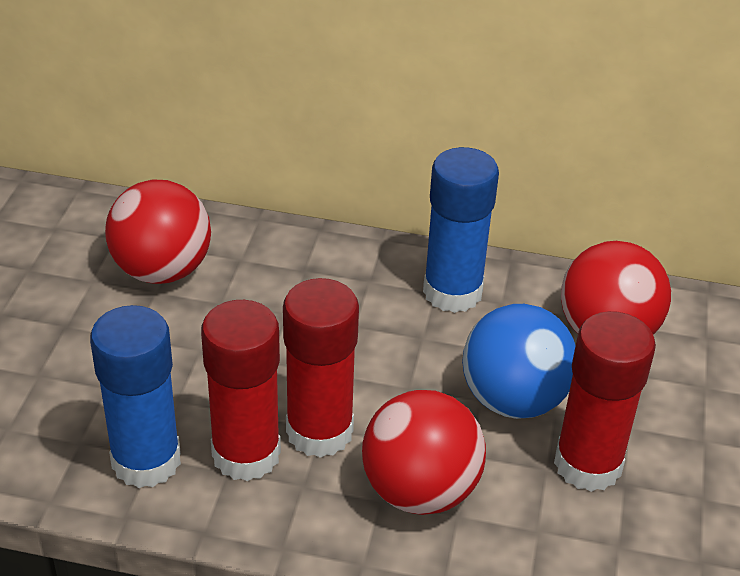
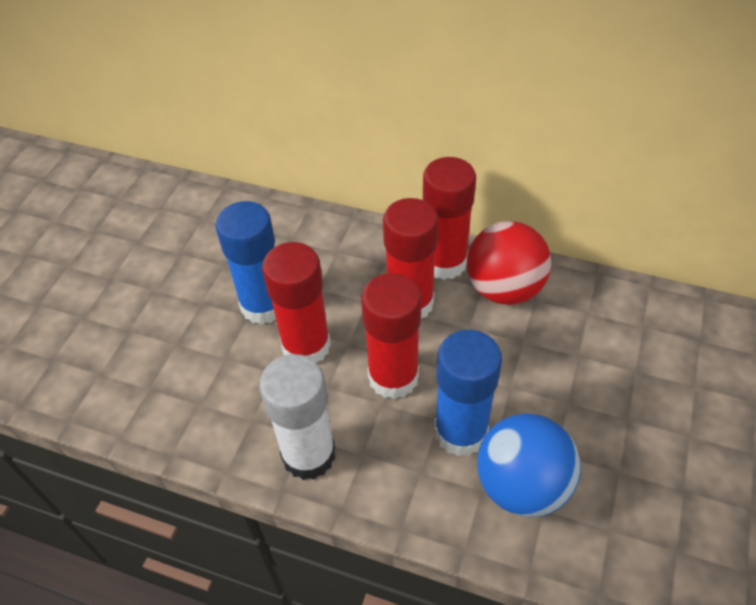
red ball: [105,180,211,284] [362,390,486,515] [561,241,671,334] = 3 -> [467,221,551,305] = 1
red glue stick: [201,300,281,481] [283,278,359,458] [554,311,656,492] = 3 -> [262,242,331,363] [361,273,421,399] [383,198,439,319] [423,157,476,280] = 4
white glue stick: none = 0 -> [259,354,336,480] = 1

